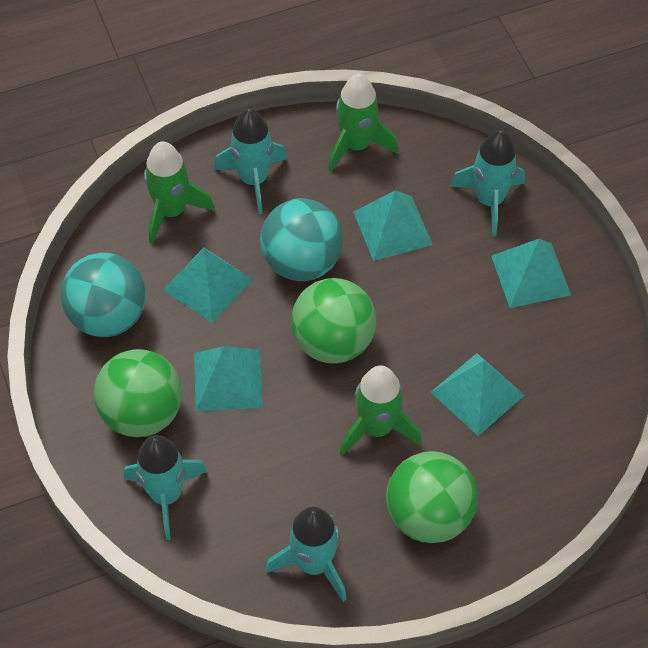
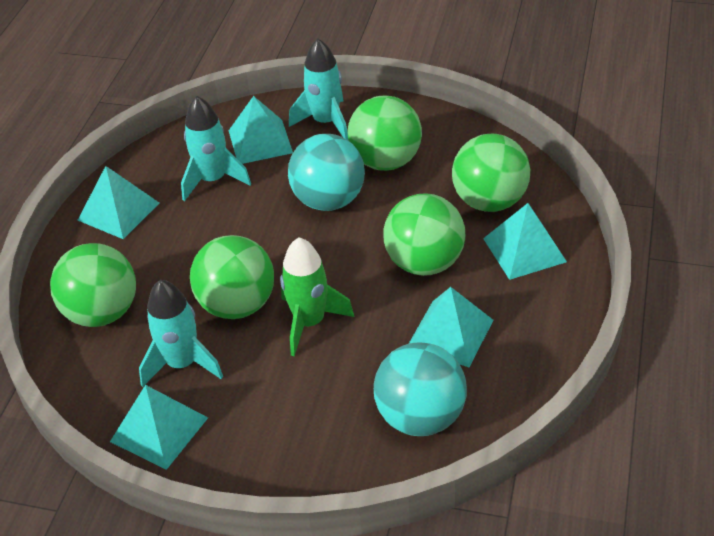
green ball: [94,349,182,437] [291,278,376,364] [386,451,478,543] = 3 -> [50,243,136,327] [190,235,274,319] [347,96,422,171] [383,193,465,276] [452,134,530,212] = 5
green rocket: [144,141,215,244] [328,74,398,172] [340,365,422,456] = 3 -> [280,237,354,356] = 1
turquoise rocket: [124,435,207,540] [214,109,287,214] [265,507,346,602] [450,130,525,236] = 4 -> [139,279,223,387] [181,96,251,201] [289,39,348,140] = 3

